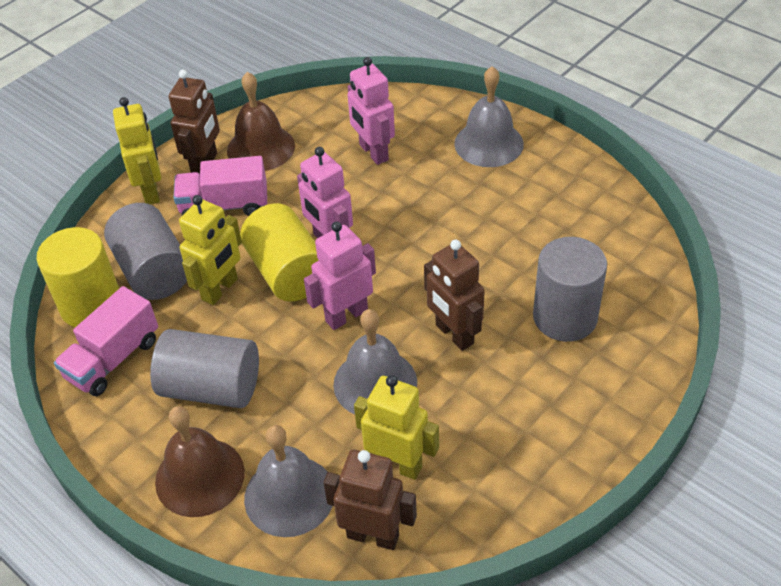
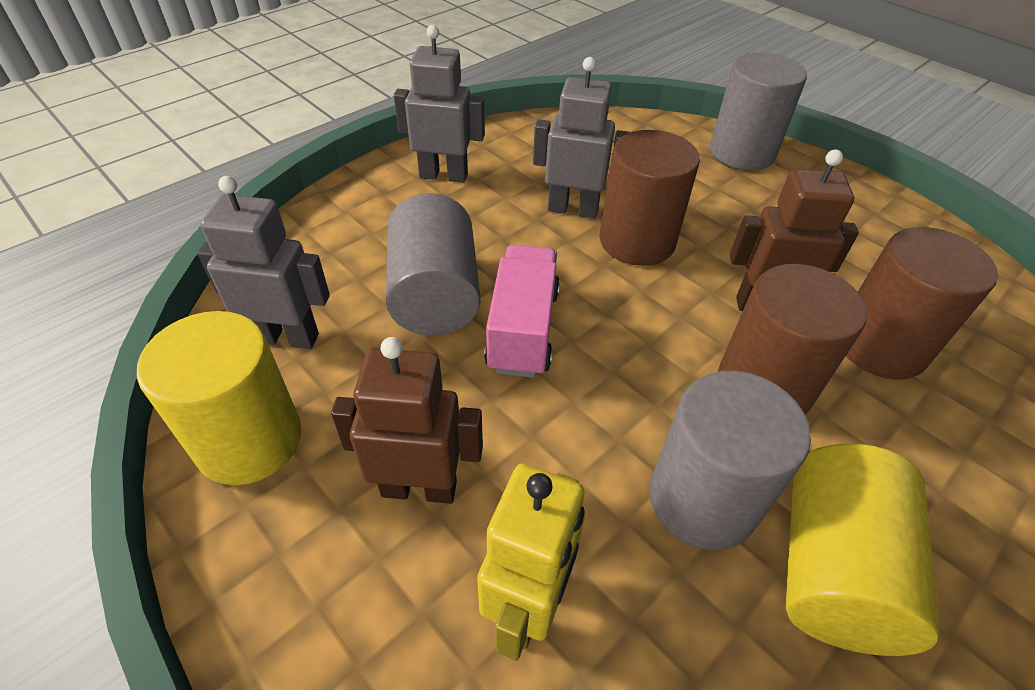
brown bell: [155,406,245,517] [227,72,295,171] = 2 -> none = 0
brown cylinder: none = 0 -> [599,130,700,266] [718,264,867,415] [846,227,998,380] = 3
brown robot: [169,70,220,174] [323,450,417,550] [424,240,485,351] = 3 -> [331,337,483,504] [730,149,859,311] = 2
grey bell: [244,425,333,537] [333,309,417,414] [454,66,524,167] = 3 -> none = 0
grey robot: none = 0 -> [197,176,330,349] [394,25,485,183] [533,57,630,218] = 3
pink robot: [297,147,353,238] [304,222,376,330] [347,57,395,165] = 3 -> none = 0
pink truck: [54,286,158,396] [174,156,267,216] = 2 -> [484,245,560,378] = 1
yellow robot: [113,97,161,204] [179,195,242,305] [354,375,439,480] = 3 -> [477,464,585,661] = 1

